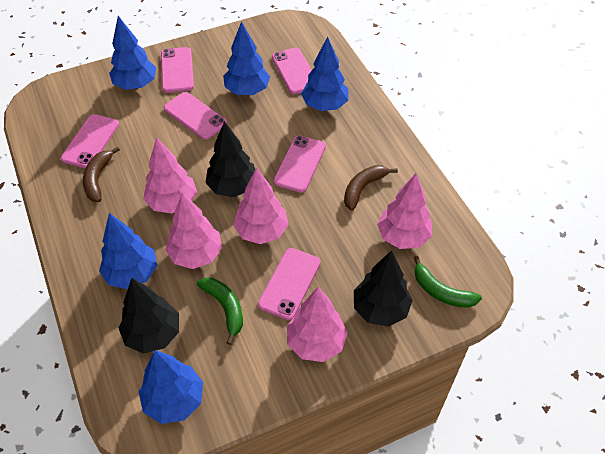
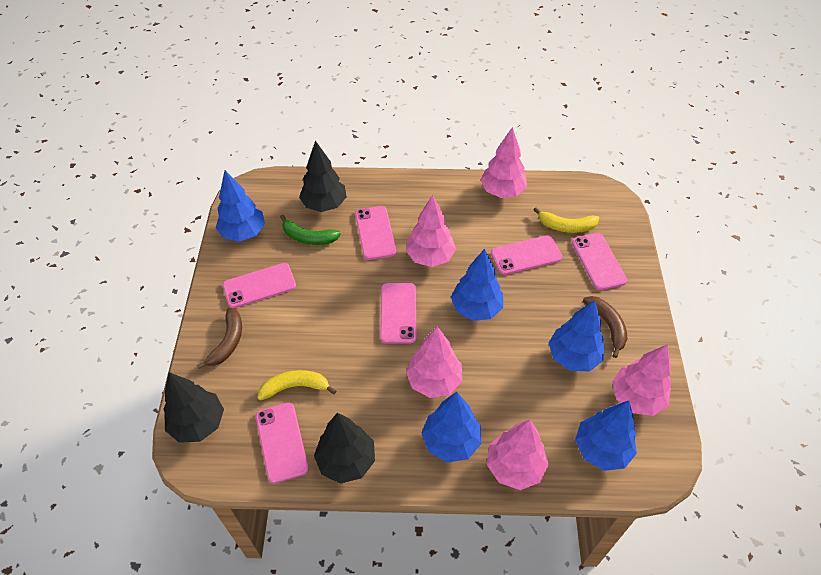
green banana: [197,278,243,345] [414,256,482,308] = 2 -> [280,215,341,245] = 1
yellow banana: none = 0 -> [258,370,336,400] [533,207,599,233] = 2

